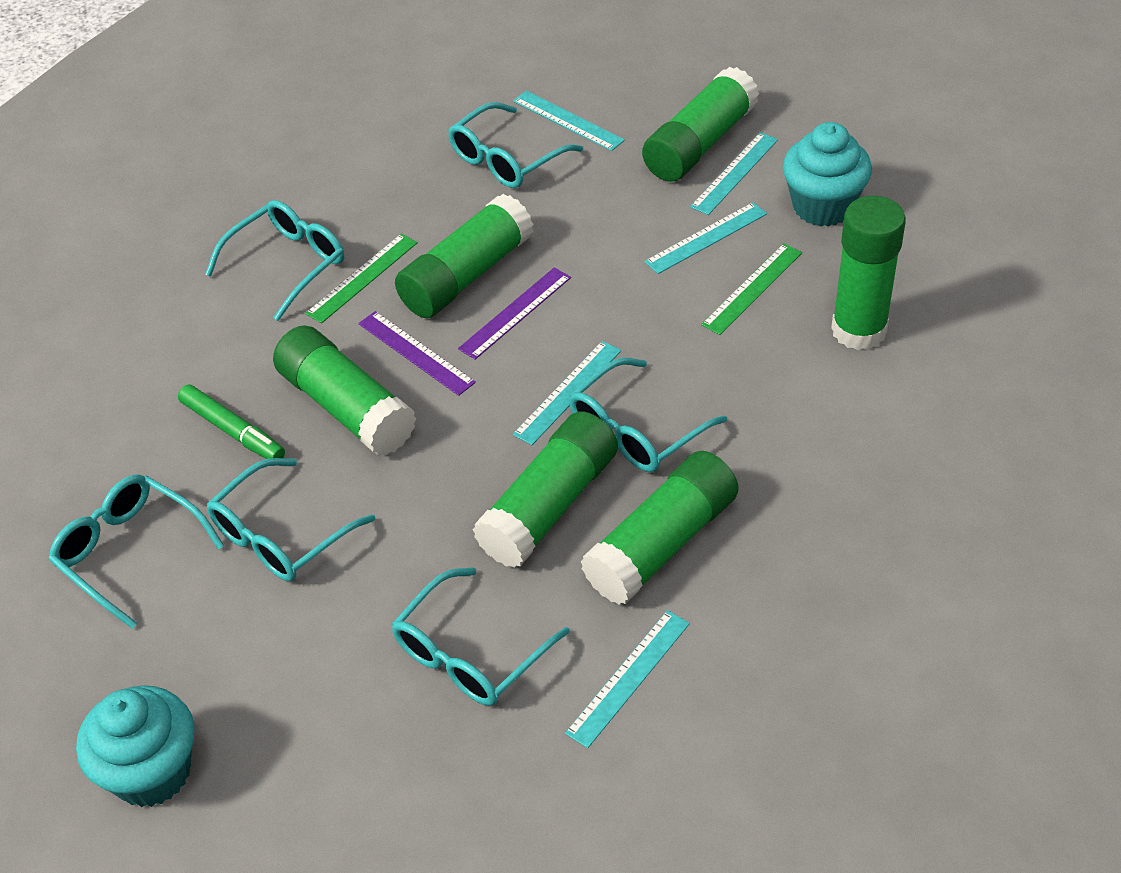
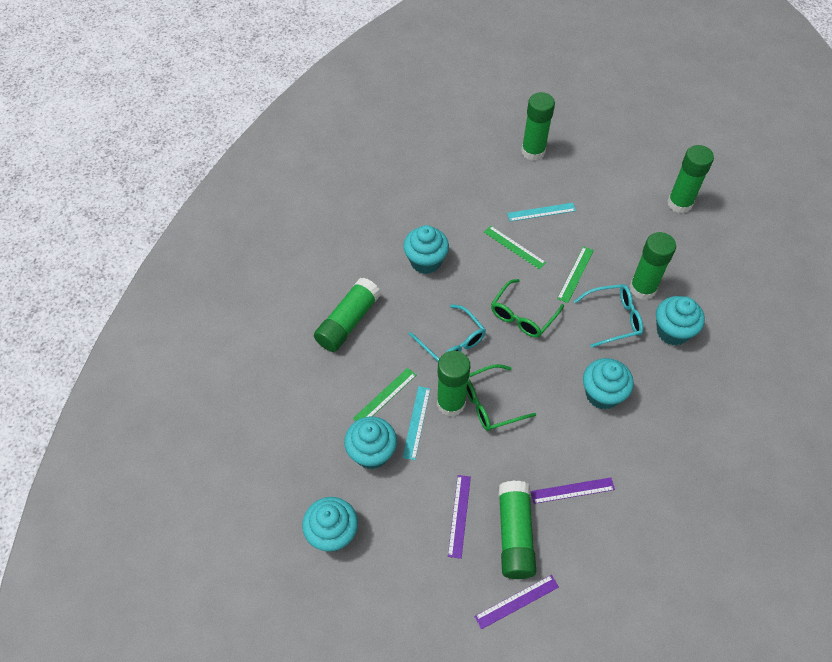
green glasses: none = 0 -> [466,364,536,431] [491,279,564,338] = 2
green marker: [178,384,285,459] = 1 -> none = 0
green ruler: [305,234,418,323] [701,243,802,335] = 2 -> [353,368,416,421] [484,226,546,270] [557,246,594,303] = 3
purple ruler: [358,311,476,396] [458,267,571,360] = 2 -> [448,475,471,559] [474,575,559,629] [530,477,615,504] = 3
turquoise cupcake: [76,685,194,807] [783,122,872,227] = 2 -> [302,497,358,552] [344,416,397,470] [403,225,449,274] [583,358,634,409] [656,296,705,345] = 5
turquoise glasses: [49,474,224,629] [205,200,344,321] [206,458,375,581] [391,567,570,706] [448,102,583,188] [569,358,727,472] = 6 -> [409,304,486,361] [574,284,643,348] = 2
turquoise ruler: [513,91,625,151] [513,341,621,445] [565,610,690,748] [644,202,767,274] [690,132,778,215] = 5 -> [403,386,430,460] [507,203,576,222] = 2

